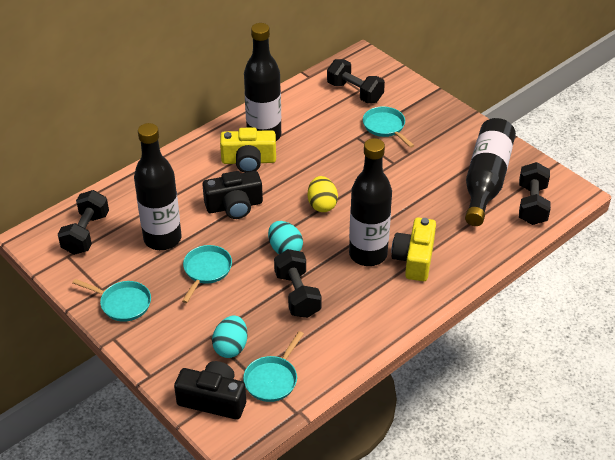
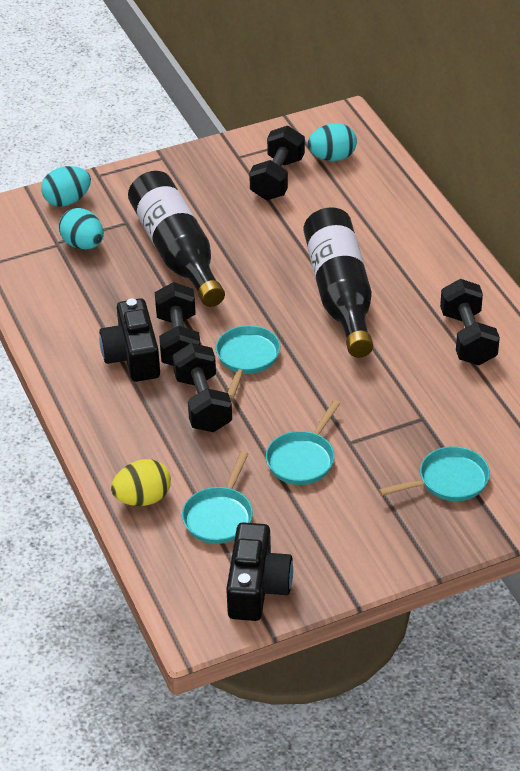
black bottle: [134,123,181,250] [244,23,281,141] [349,138,392,266] [465,118,516,226] = 4 -> [128,171,225,307] [304,207,373,358] = 2
turquoise egg: [212,315,248,358] [268,221,303,254] = 2 -> [41,166,91,207] [59,208,104,249] [308,123,357,161] = 3
yellow camera: [220,127,276,173] [391,217,436,281] = 2 -> none = 0

